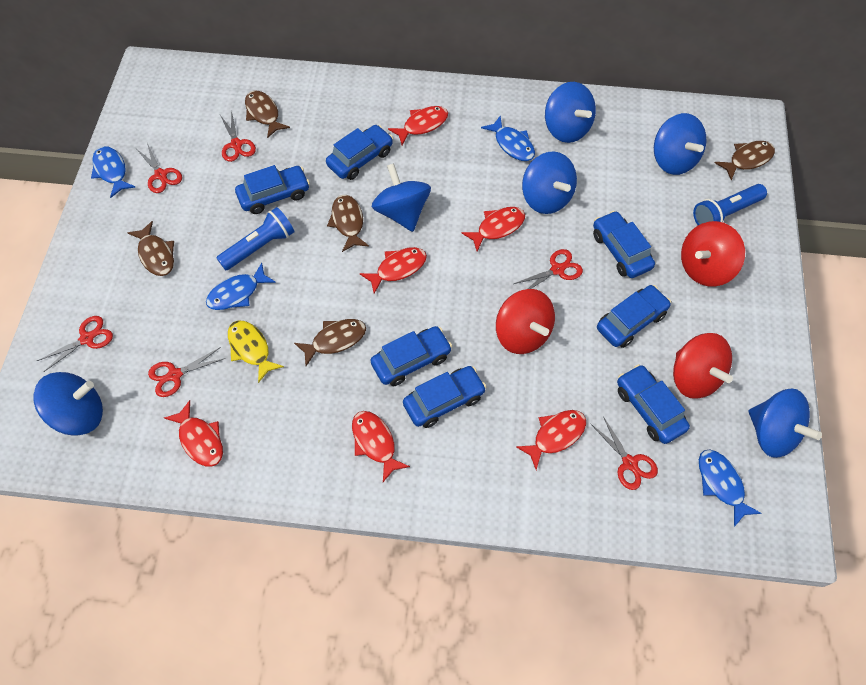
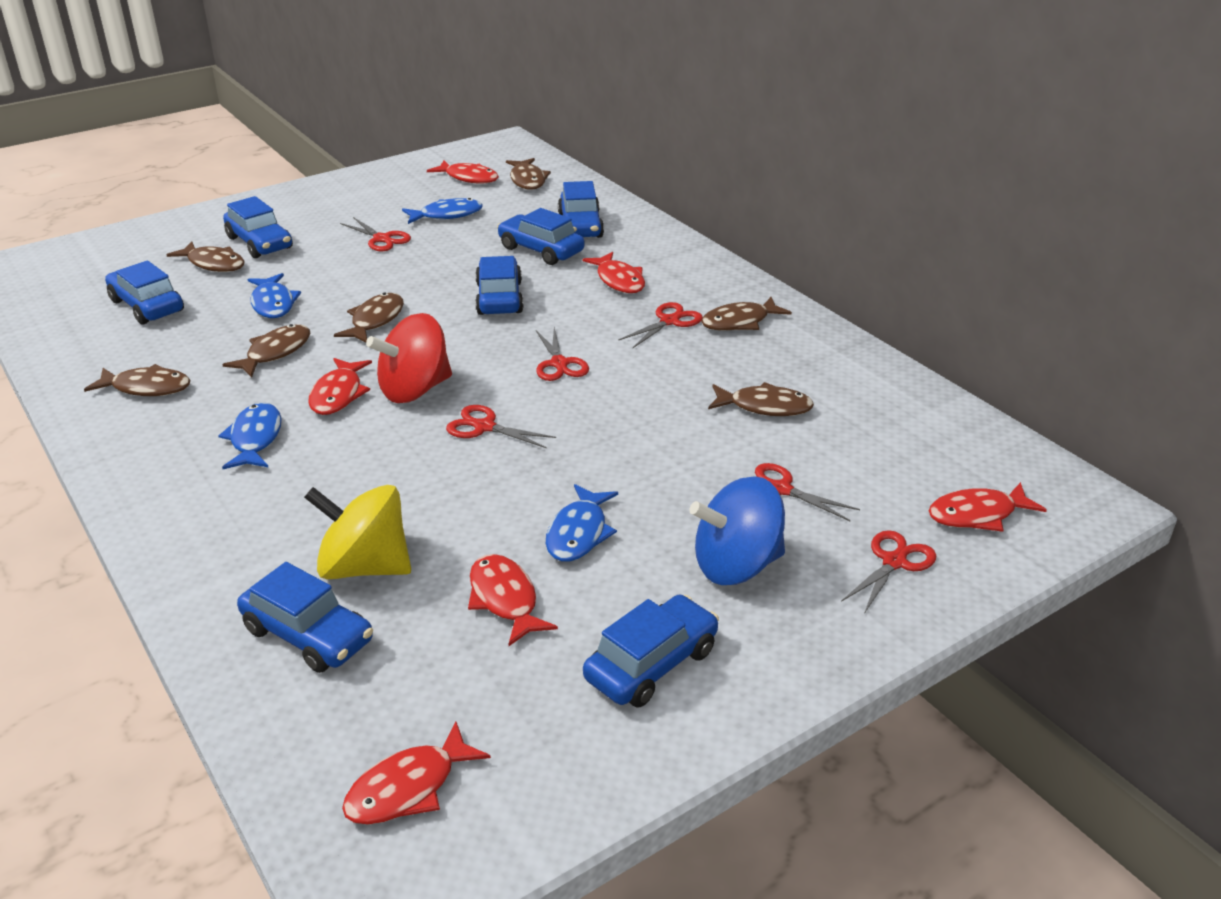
blue flashlight: [217,207,295,270] [693,184,767,225] = 2 -> none = 0
blue spinning top: [33,372,103,436] [372,163,431,232] [522,152,577,214] [545,82,596,143] [654,113,706,175] [748,389,822,458] = 6 -> [689,476,785,585] = 1
brown fish: [127,221,174,276] [245,90,290,138] [294,319,366,366] [327,195,369,252] [715,141,775,180] = 5 -> [84,364,190,396] [167,241,244,272] [222,324,310,378] [334,293,404,342] [506,158,551,190] [701,297,792,331] [708,382,814,416] = 7
red spinning top: [496,289,555,354] [673,333,733,399] [681,221,745,286] = 3 -> [366,313,452,403] = 1
yellow fish: [228,320,284,383] = 1 -> none = 0
yellow spinning top: none = 0 -> [304,485,411,580] = 1

